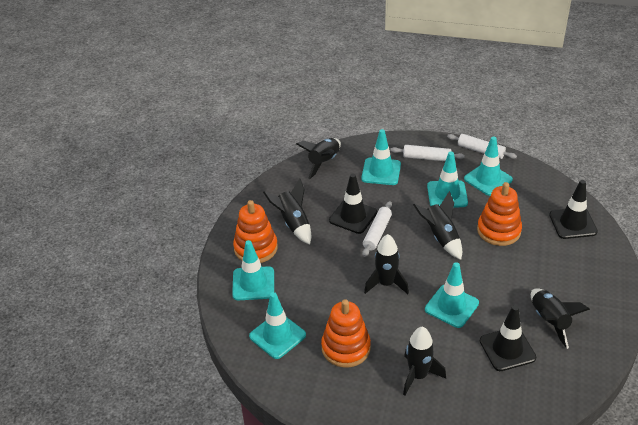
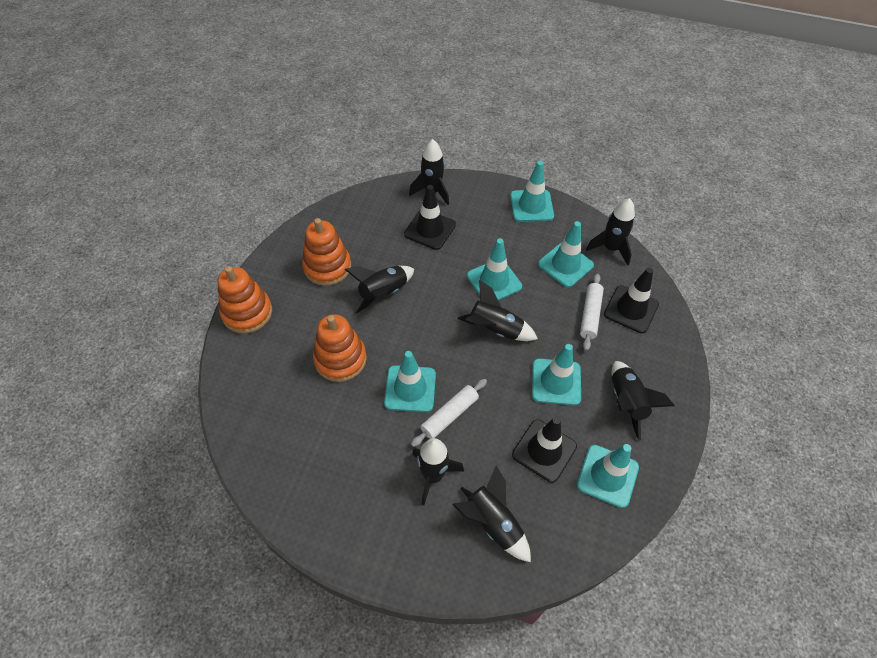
black rocket: [263,179,311,245] [296,138,341,179] [364,234,409,294] [403,327,446,395] [413,191,462,260] [531,288,590,349] = 6 -> [345,266,414,314] [409,139,449,205] [412,438,464,506] [452,466,531,562] [458,280,538,341] [586,198,635,265] [612,361,675,441] = 7
white rolling pin: [362,201,392,257] [390,145,465,161] [447,134,517,159] = 3 -> [411,379,487,447] [580,274,604,351] = 2

